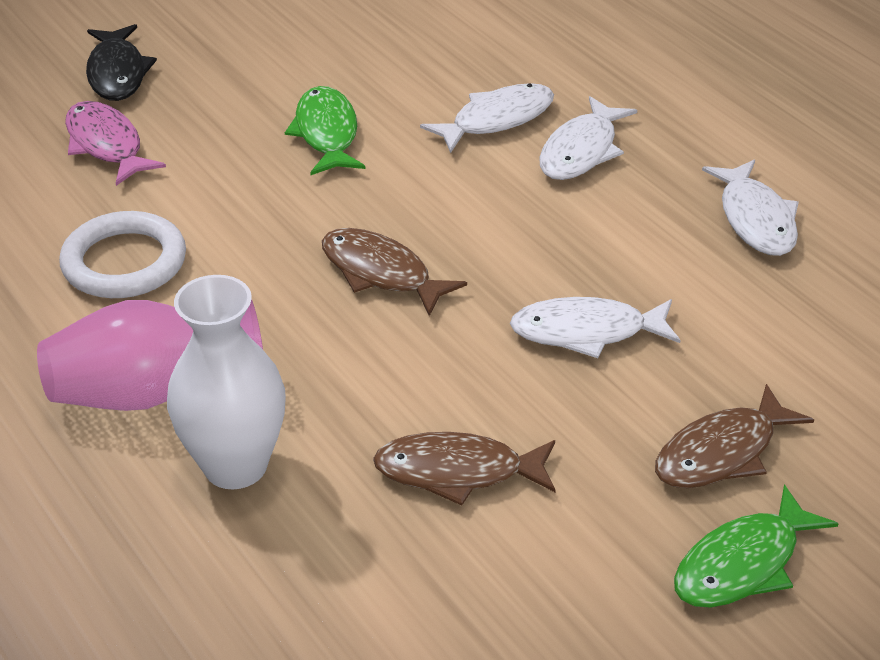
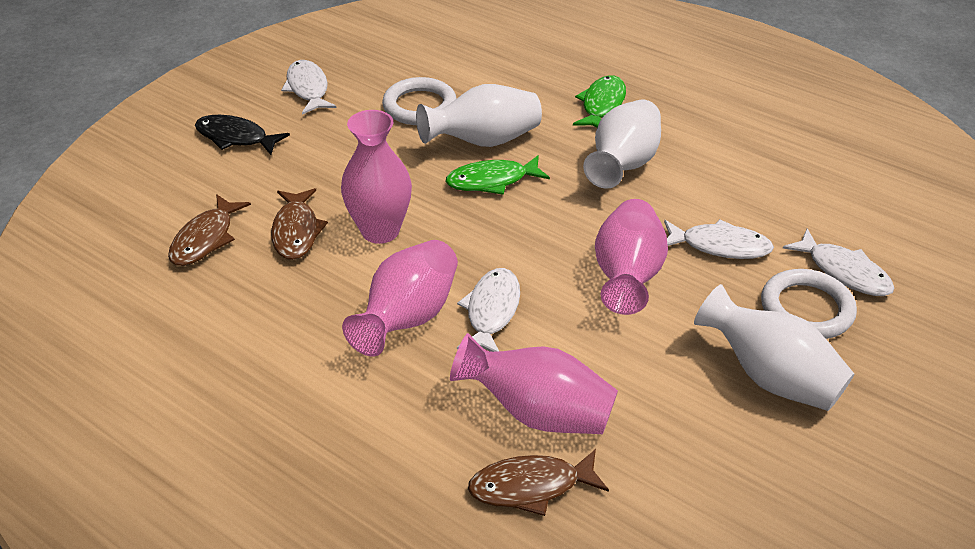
pink fish: [65,101,166,186] = 1 -> none = 0
pink vase: [37,299,263,411] = 1 -> [341,110,412,244] [342,240,458,356] [450,333,618,434] [595,199,668,315] = 4
white ring: [59,211,186,298] = 1 -> [382,77,457,125] [761,269,857,339] = 2
white vase: [167,275,286,489] = 1 -> [416,84,542,147] [583,99,661,189] [694,284,854,411] = 3

